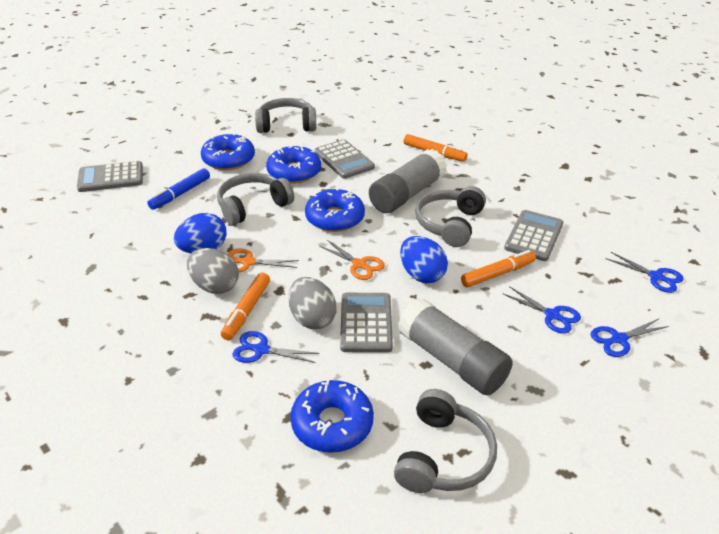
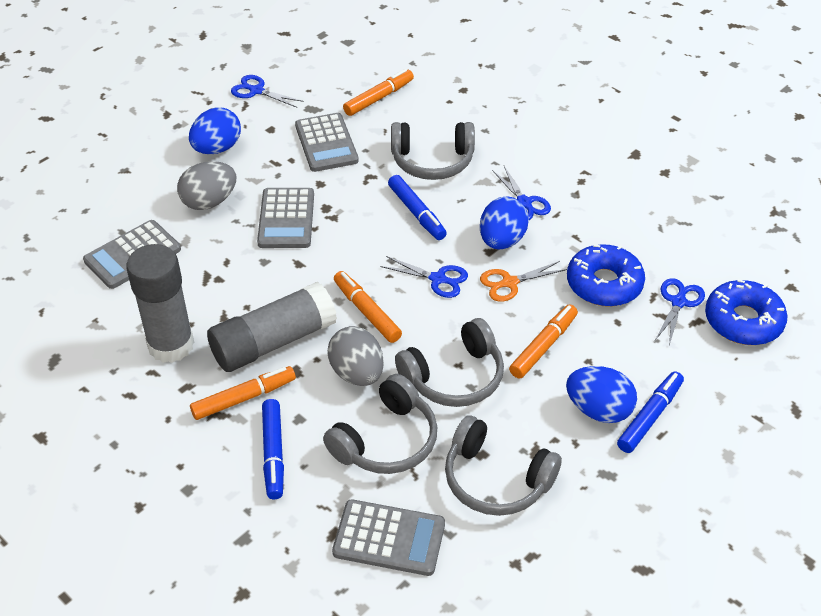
blue donut: [201,133,255,170] [266,145,321,184] [290,379,374,453] [305,187,365,232] = 4 -> [567,244,645,307] [705,279,787,345] = 2
blue egg: [174,213,227,253] [400,236,448,283] = 2 -> [189,107,241,154] [480,196,529,250] [566,366,637,423] = 3
blue marker: [147,168,210,210] = 1 -> [262,399,284,499] [388,175,447,240] [617,371,684,453] = 3
orange marker: [221,273,270,340] [404,134,468,162] [461,250,536,287] = 3 -> [190,366,296,420] [334,271,402,343] [343,69,414,116] [509,304,578,379] = 4
orange scissors: [228,248,299,272] [319,240,385,280] = 2 -> [480,261,567,302] = 1

